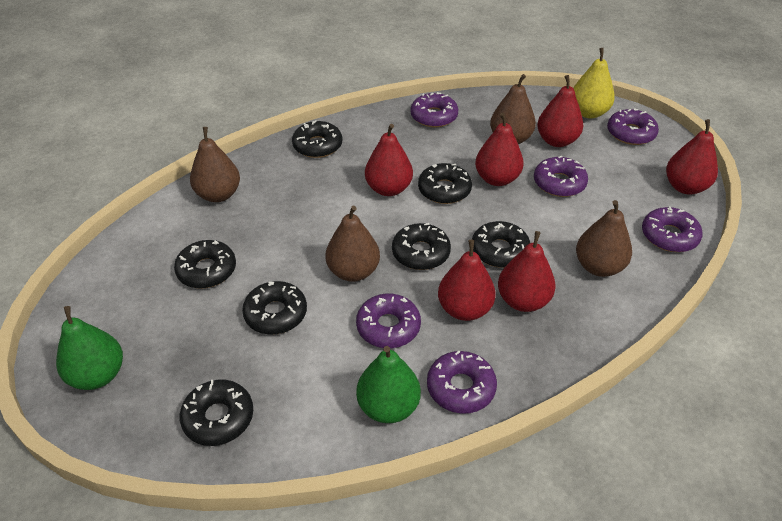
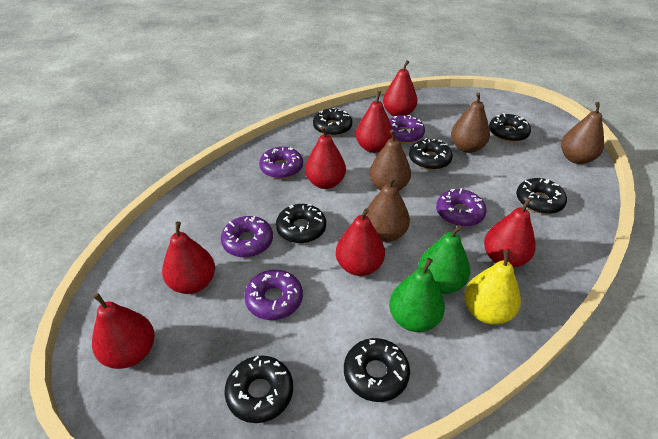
purple donut: [356,294,421,348] [410,92,458,128] [427,351,497,414] [534,156,588,197] [607,108,659,145] [642,206,703,252] = 6 -> [221,216,273,257] [244,270,303,320] [259,147,303,179] [389,115,425,143] [436,188,486,227] = 5
red pear: [365,124,413,196] [438,240,496,321] [475,113,524,186] [498,231,556,312] [537,75,583,147] [666,119,718,194] = 6 -> [92,293,154,369] [162,221,215,294] [305,126,346,189] [336,208,385,276] [356,91,393,153] [383,60,417,117] [484,197,536,268] = 7

